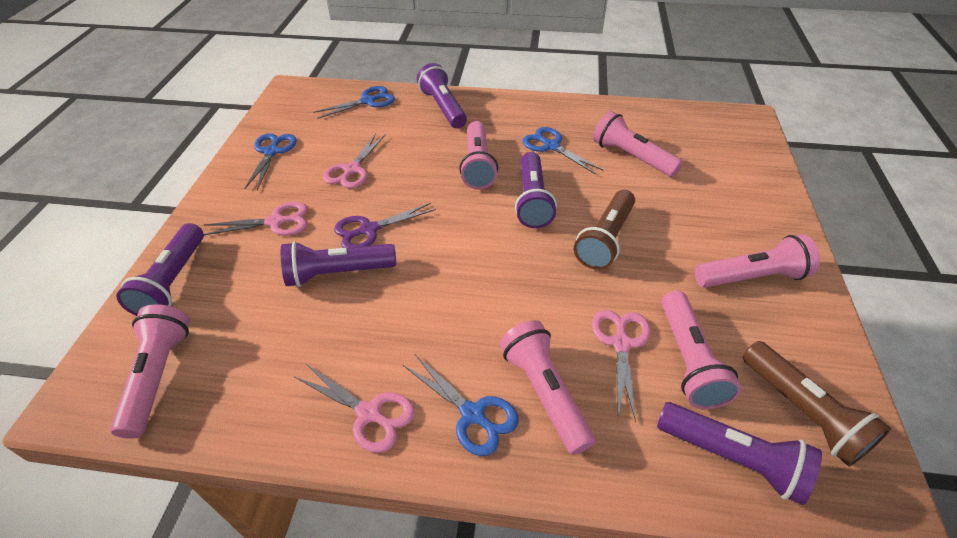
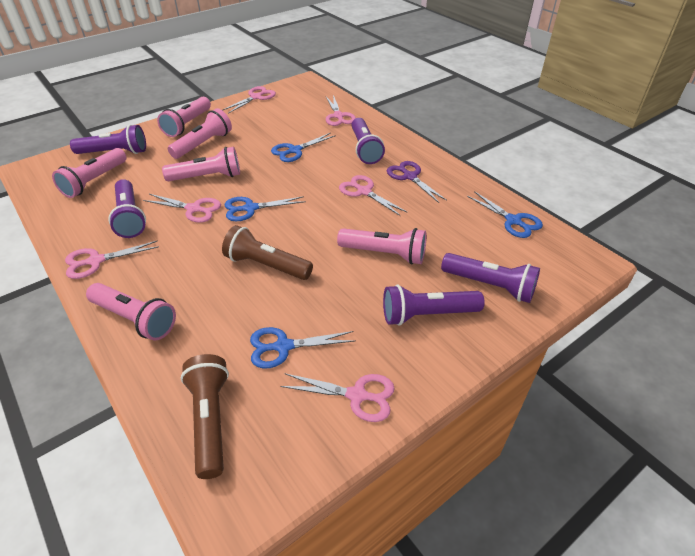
pink scissors: [204,202,307,236] [295,363,415,453] [323,133,386,189] [592,310,651,422] = 4 -> [65,240,159,279] [143,194,221,223] [222,86,276,114] [280,373,395,422] [326,95,356,126] [339,175,407,216] = 6

